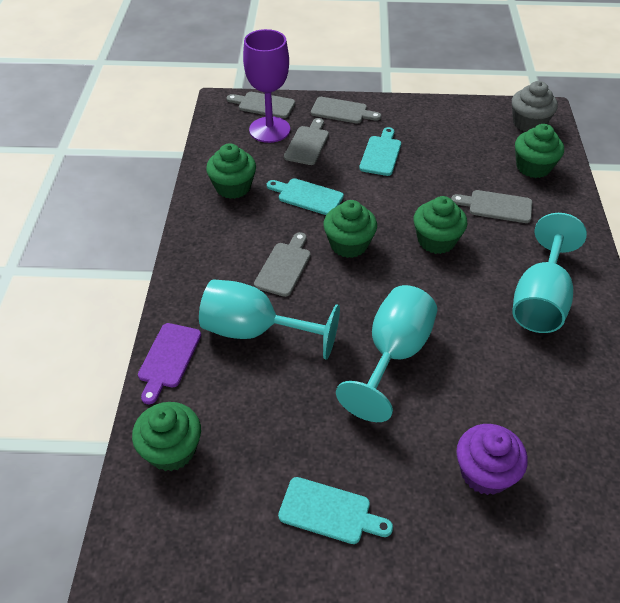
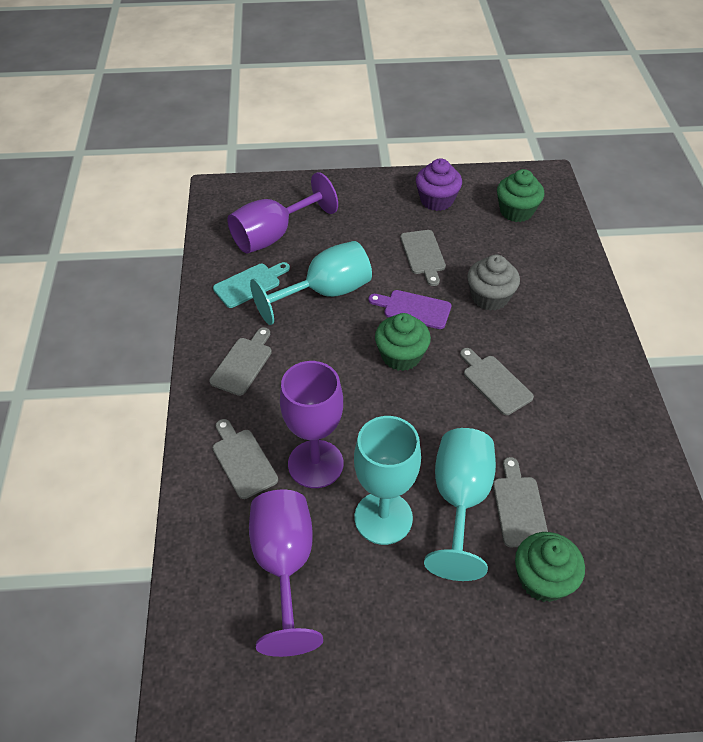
green cupcake: [132,402,201,471] [206,143,256,199] [323,200,377,258] [414,196,467,254] [515,124,564,178] = 5 -> [375,313,431,371] [497,169,544,222] [515,532,585,602] = 3
purple goblet: [243,29,290,143] = 1 -> [227,172,338,254] [249,490,323,657] [280,361,343,488] = 3
turquoise cutting board: [267,178,344,215] [278,477,393,544] [359,127,401,176] = 3 -> [213,262,290,308] = 1

